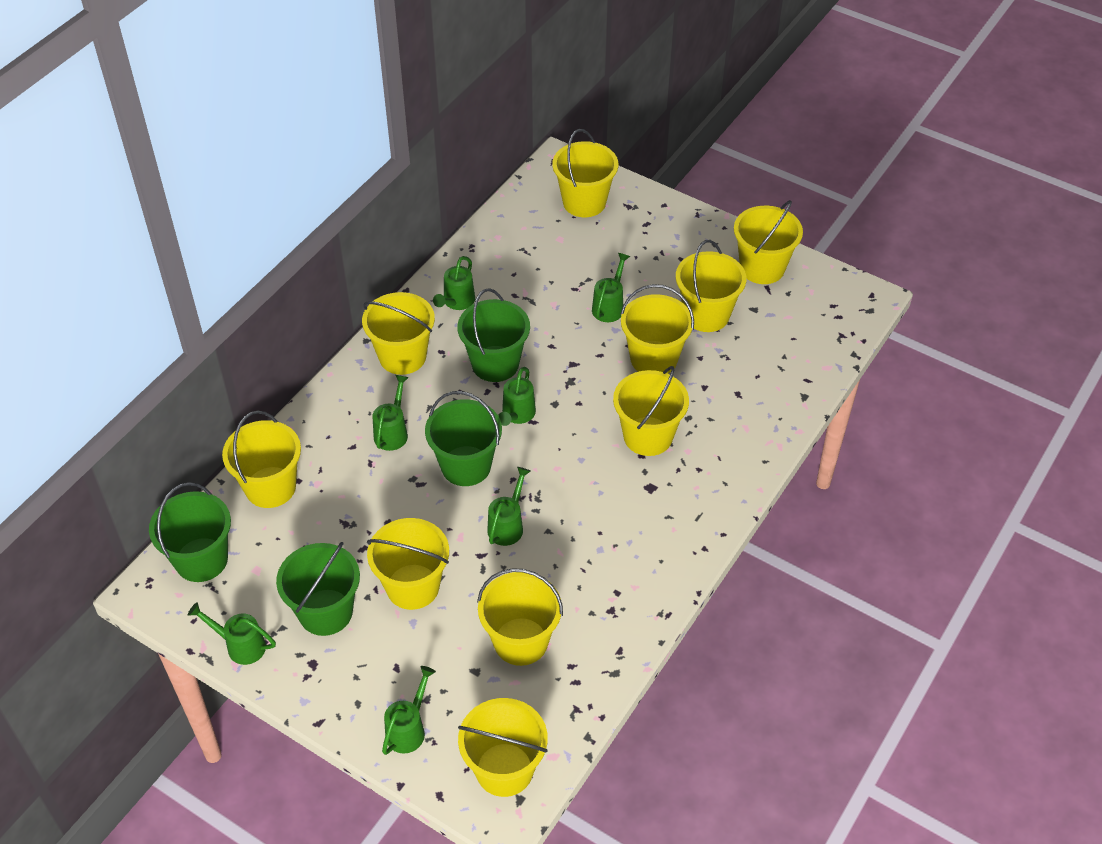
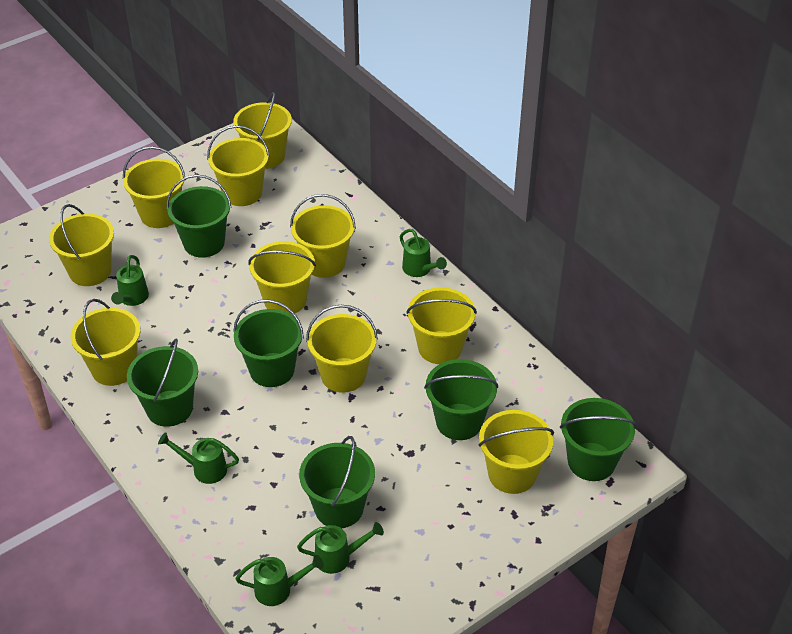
green bucket: [149,482,231,582] [276,542,360,636] [425,391,502,486] [457,288,530,382] = 4 -> [127,339,198,427] [166,175,231,258] [233,300,304,387] [299,436,375,528] [424,359,498,440] [560,398,637,481] = 6
green watering can: [188,602,276,665] [373,375,409,451] [382,666,436,755] [433,256,475,310] [487,467,531,546] [498,367,536,426] [592,253,630,322] = 7 -> [111,255,149,306] [158,432,239,484] [235,555,324,606] [297,522,384,574] [400,229,447,277] = 5

